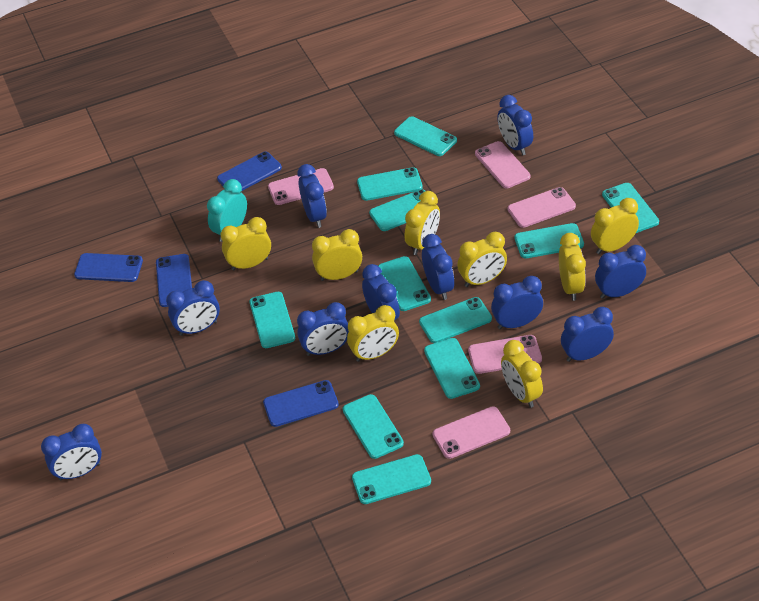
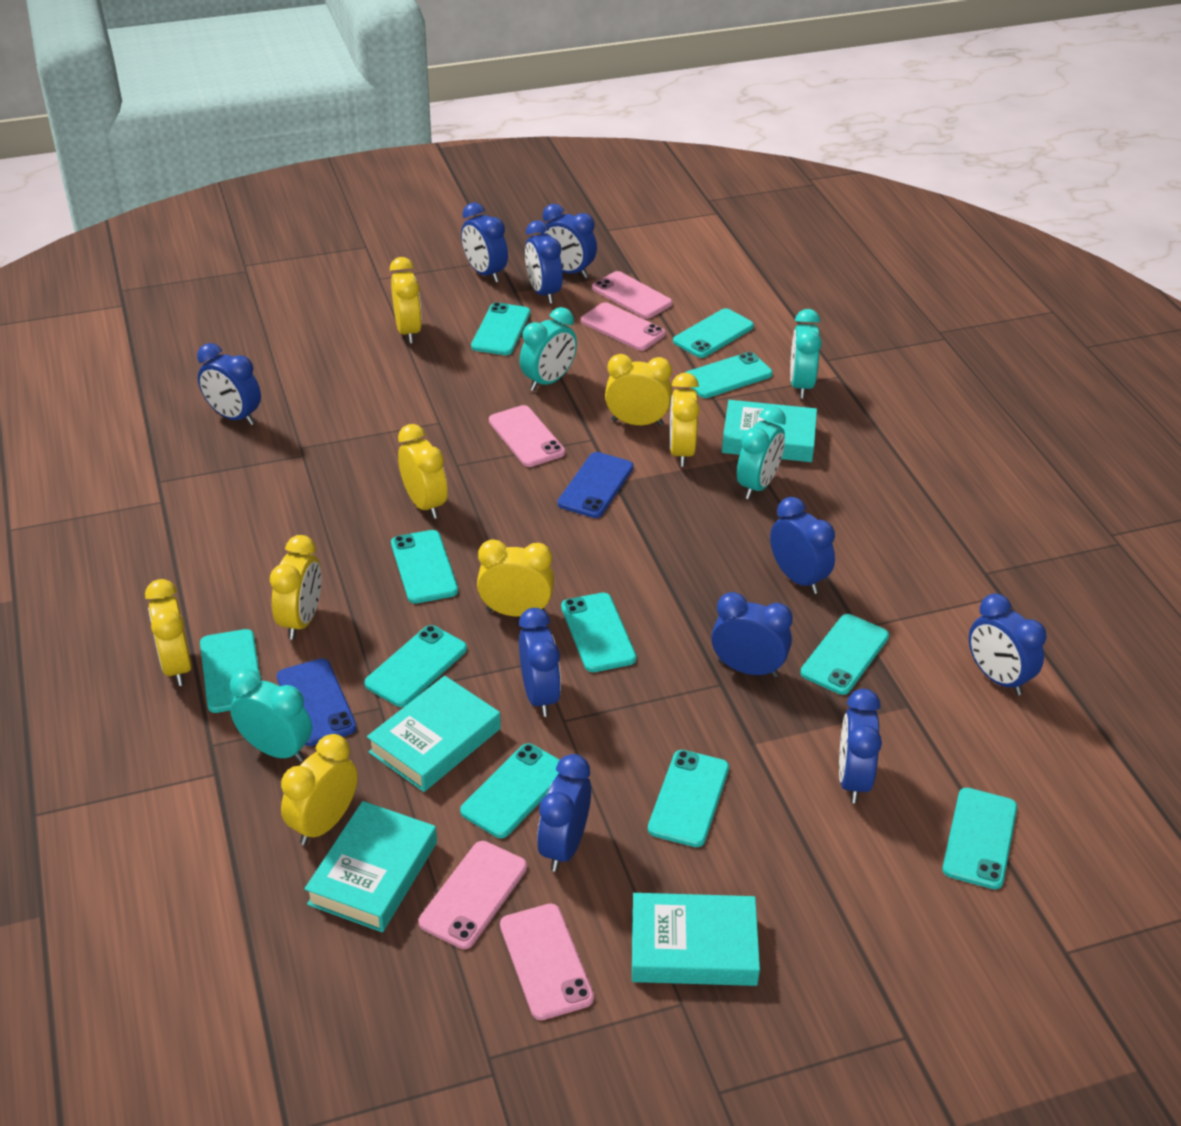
blue phone: [74,253,143,282] [156,254,192,307] [217,151,282,191] [263,380,339,427] = 4 -> [277,658,357,746] [558,452,634,518] = 2
turquoise book: none = 0 -> [305,801,437,932] [367,676,501,792] [632,893,760,986] [722,400,817,462] = 4
turquoise clock: [207,179,247,242] = 1 -> [230,669,312,762] [520,307,577,391] [737,406,786,499] [790,309,822,398] = 4

